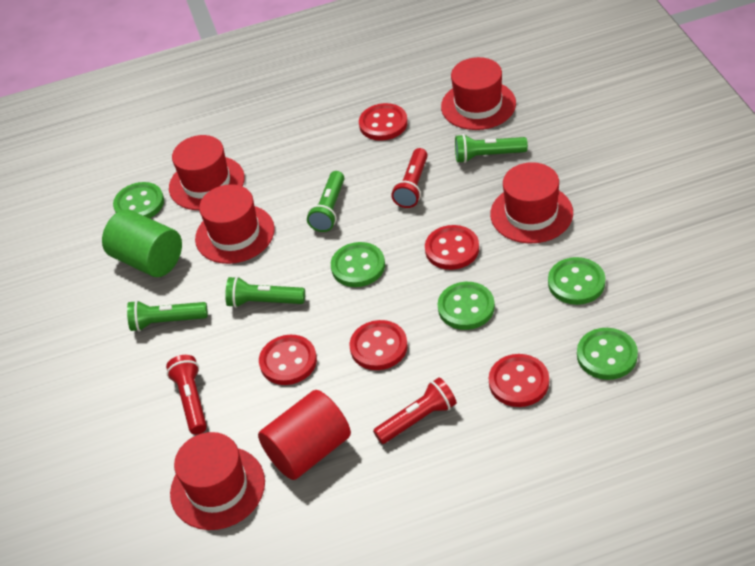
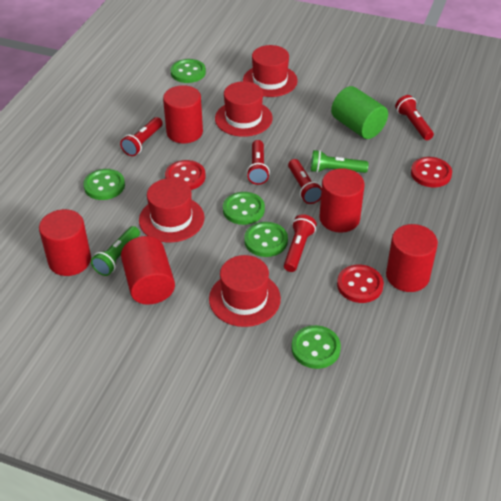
green flashlight: [127,300,208,332] [225,276,305,308] [307,171,344,232] [455,134,528,163] = 4 -> [91,226,140,276] [311,150,368,173] = 2
red button: [259,335,317,385] [349,320,408,370] [359,103,408,141] [425,225,479,270] [489,354,549,407] = 5 -> [165,160,206,190] [337,264,384,303] [411,157,452,187] = 3
red cylinder: [258,390,351,480] = 1 -> [39,209,91,276] [121,236,175,305] [163,85,203,144] [319,168,365,233] [386,224,438,292] = 5
red flashlight: [166,355,207,434] [373,378,457,444] [391,148,428,208] = 3 -> [120,117,163,156] [247,140,270,185] [284,214,317,272] [288,159,322,204] [395,95,434,140] = 5
red hat: [169,135,245,210] [170,432,265,530] [195,184,275,264] [441,57,516,130] [490,162,573,243] = 5 -> [139,178,205,242] [209,255,281,327] [215,81,273,137] [243,45,298,97] = 4

